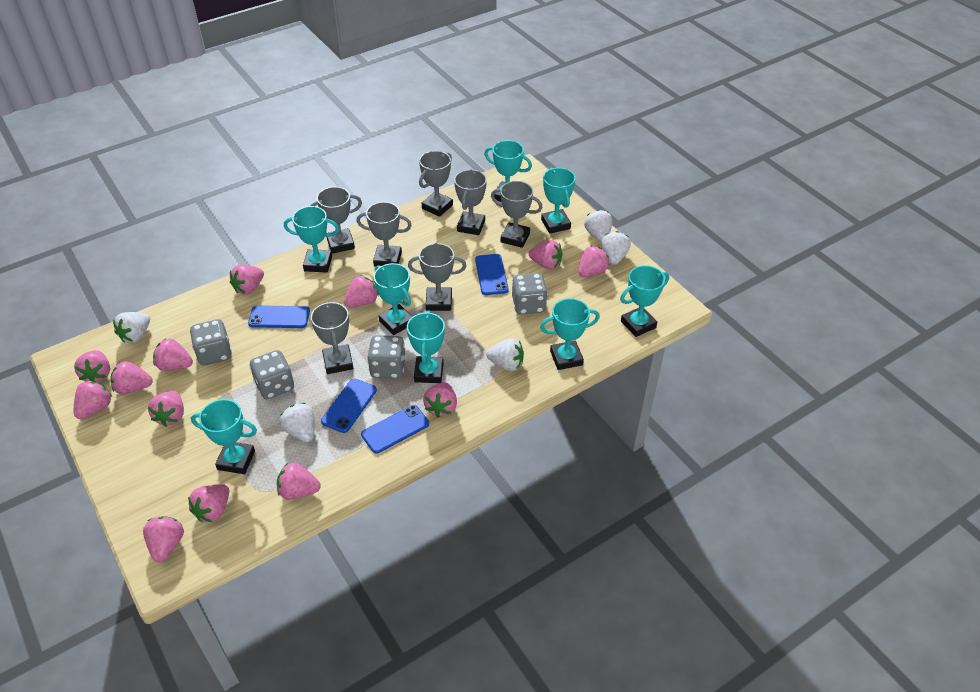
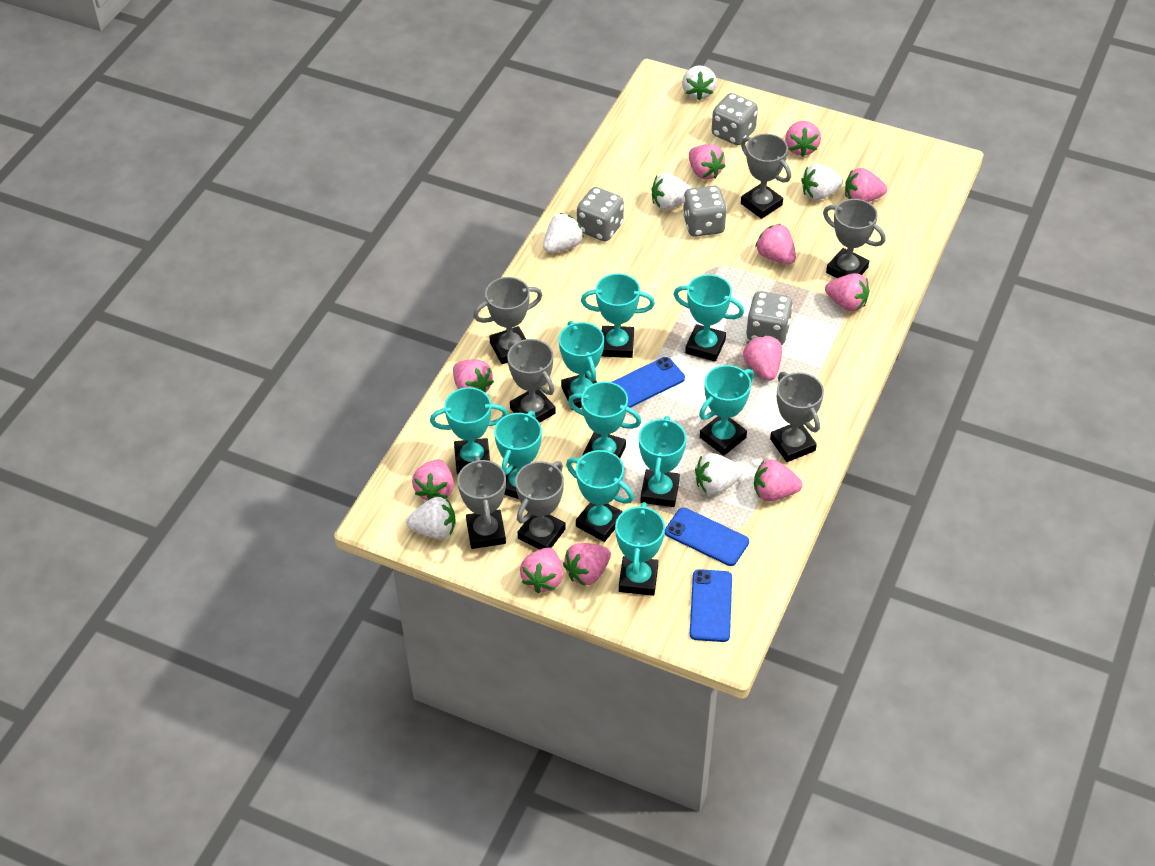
blue phone: [248,305,310,328] [321,379,377,433] [361,405,429,454] [475,254,509,295] = 4 -> [612,357,685,408] [665,508,749,566] [690,569,732,642] = 3
pink strawberry: [74,350,110,382] [74,380,112,419] [111,361,153,395] [143,516,184,562] [148,391,184,427] [153,339,193,371] [188,484,229,522] [230,265,264,294] [277,463,321,500] [344,275,379,307] [423,383,457,418] [529,240,562,270] [578,246,610,277] = 13 -> [412,460,454,501] [453,359,494,393] [520,547,563,593] [563,543,611,585] [689,144,725,180] [743,335,782,381] [754,459,803,501] [755,224,796,264] [785,121,821,157] [825,273,869,312] [845,168,887,202] = 11
turquoise trophy: [191,399,257,474] [284,206,339,273] [374,263,412,335] [407,311,445,383] [484,140,532,202] [540,298,600,370] [541,168,576,234] [620,265,669,337] = 8 -> [430,387,508,474] [494,411,542,499] [559,321,604,410] [566,450,634,542] [568,382,641,458] [581,273,655,358] [615,502,665,596] [639,416,686,507] [673,274,744,362] [699,365,754,456] = 10
white strawberry: [113,312,150,343] [280,403,315,442] [486,339,524,371] [584,209,612,242] [601,231,631,265] = 5 -> [406,497,456,539] [543,213,584,253] [651,173,691,210] [682,65,717,101] [695,453,743,495] [801,164,843,200] = 6

